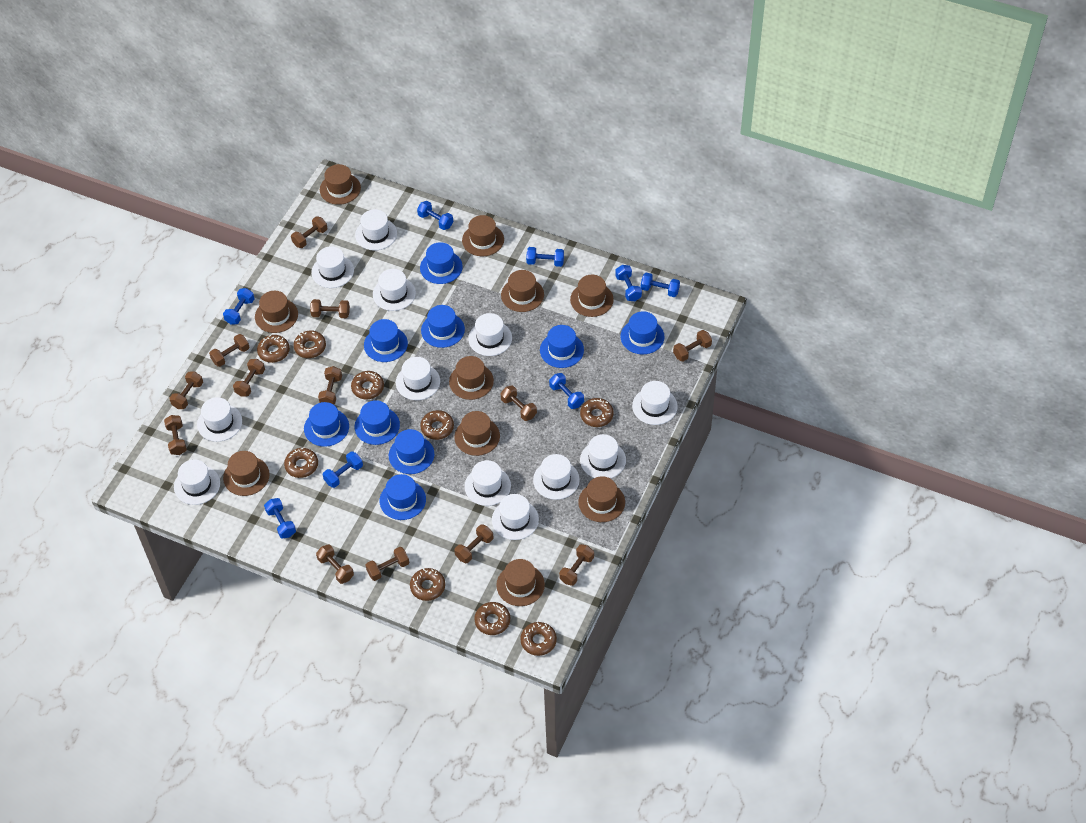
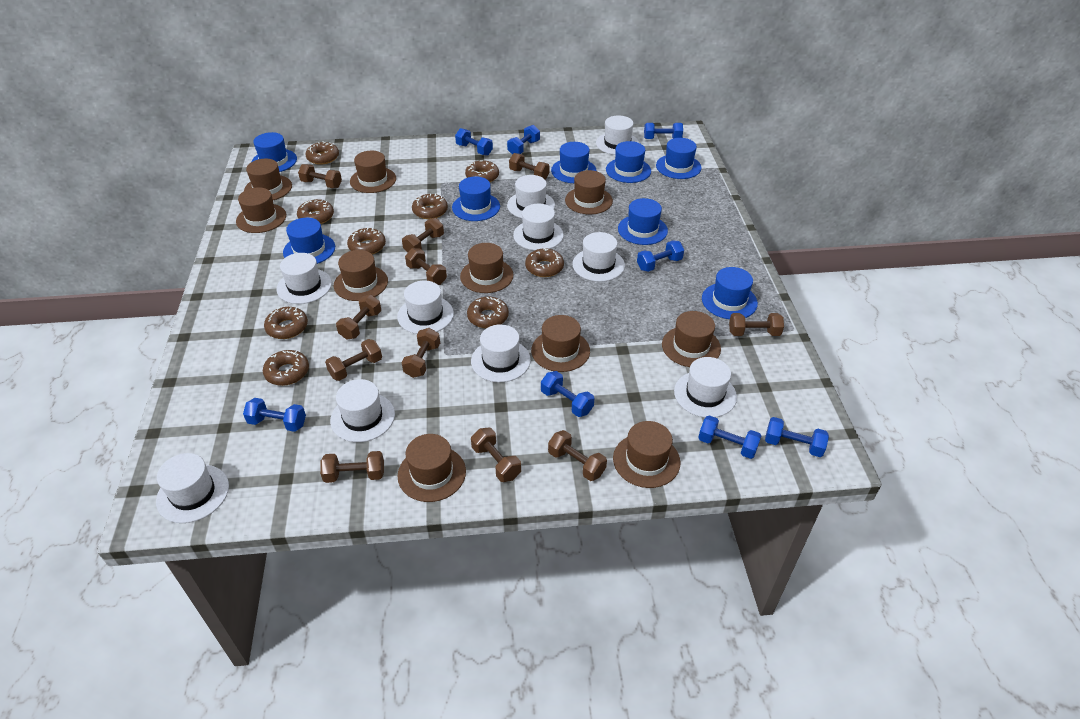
blue hat: [304,402,349,447] [355,400,400,445] [364,319,408,362] [380,474,426,520] [389,429,434,474] [420,242,463,284] [421,305,465,348] [540,325,584,368] [620,311,665,354] = 9 -> [251,132,297,172] [283,218,335,264] [452,176,500,221] [551,142,597,183] [606,141,651,183] [618,198,668,245] [656,138,701,179] [702,267,758,319] = 8
brown dumbbell: [164,415,187,455] [169,371,203,409] [209,334,249,367] [233,359,265,397] [291,216,327,248] [310,299,350,318] [316,544,354,584] [318,366,342,405] [366,547,409,581] [454,524,493,563] [500,385,537,421] [559,544,594,586] [673,330,712,361] = 13 -> [298,164,342,188] [320,451,384,483] [325,339,382,381] [336,295,381,339] [402,218,444,252] [402,328,440,378] [405,248,447,285] [471,428,521,482] [509,153,550,180] [548,430,607,481] [729,313,784,336] = 11
white hat: [174,459,220,505] [197,397,242,442] [311,246,354,288] [355,209,397,251] [373,269,416,311] [396,357,440,400] [464,460,511,506] [468,313,512,356] [492,494,539,540] [533,454,580,500] [580,434,626,479] [632,381,678,425] = 12 -> [156,453,229,523] [277,253,332,304] [330,379,395,442] [397,280,454,334] [471,324,531,382] [507,175,555,218] [513,204,564,250] [572,232,625,282] [596,116,639,155] [674,357,737,418] = 10

